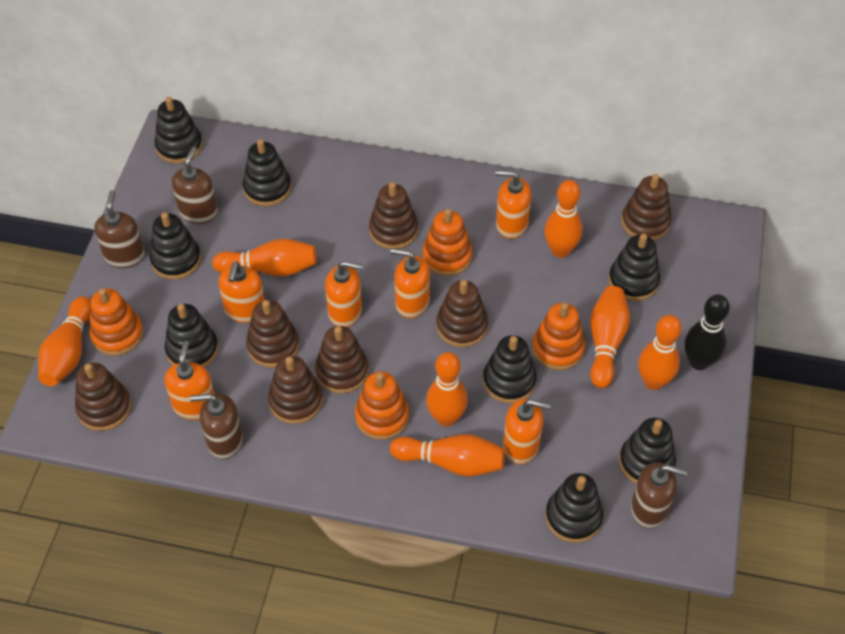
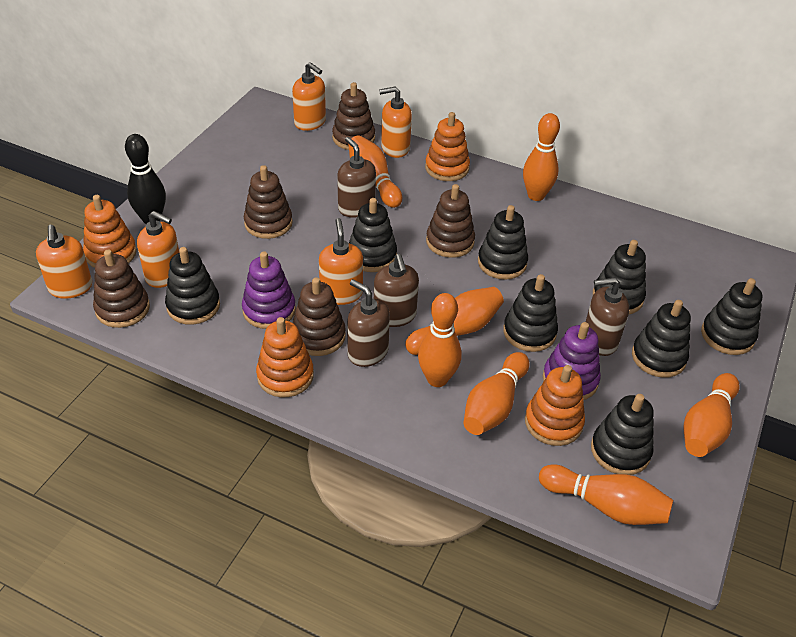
brown stacking toy: [75,362,131,431] [246,300,299,368] [268,356,323,424] [315,326,369,394] [369,182,418,249] [436,280,488,347] [621,174,672,241] = 7 -> [93,250,150,328] [244,165,293,239] [292,277,346,356] [332,82,375,150] [426,184,475,258] = 5
orange soap dispenser: [164,341,215,420] [218,261,265,323] [325,261,363,327] [390,248,430,318] [496,170,531,239] [503,399,551,464] = 6 -> [36,225,92,299] [137,211,179,288] [292,62,326,131] [319,218,363,305] [379,87,412,158] = 5
purple stacking toy: none = 0 -> [242,251,296,329] [543,322,601,400] = 2

